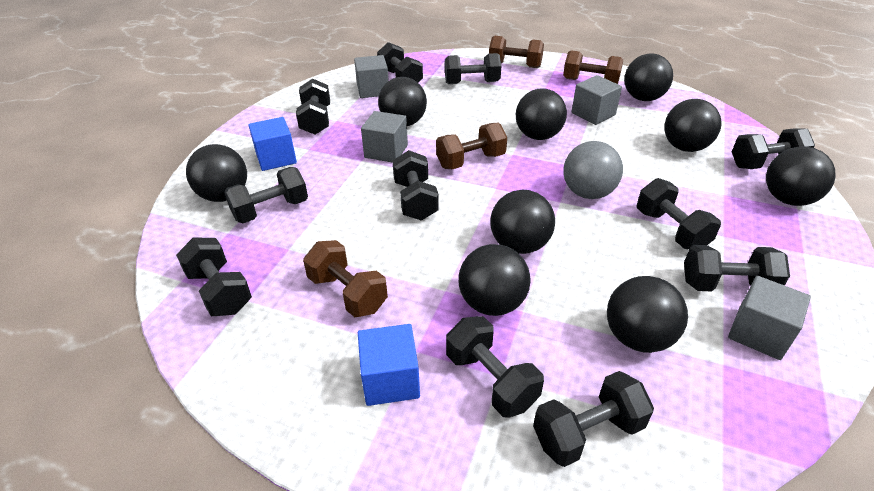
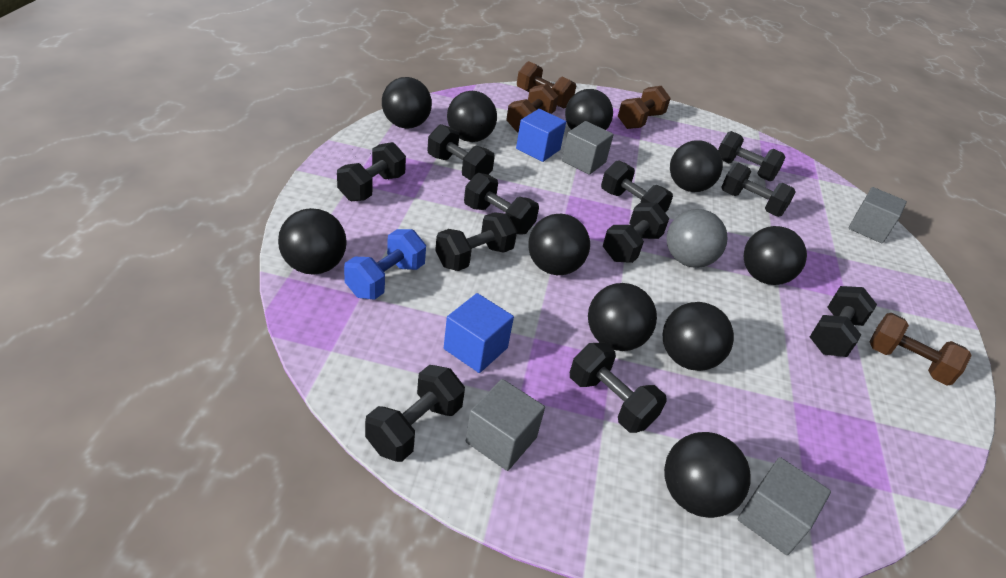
black ball: [186,144,247,202] [378,77,427,126] [459,244,531,316] [490,190,555,254] [516,88,567,140] [607,276,688,353] [624,54,673,101] [664,99,722,152] [766,146,836,206] = 9 -> [278,208,347,275] [382,77,432,129] [447,91,497,142] [528,214,590,275] [565,89,613,130] [588,283,657,351] [663,302,734,371] [664,432,751,518] [670,140,723,192] [744,226,807,285] = 10
blue dumbbell: none = 0 -> [344,229,426,300] = 1

